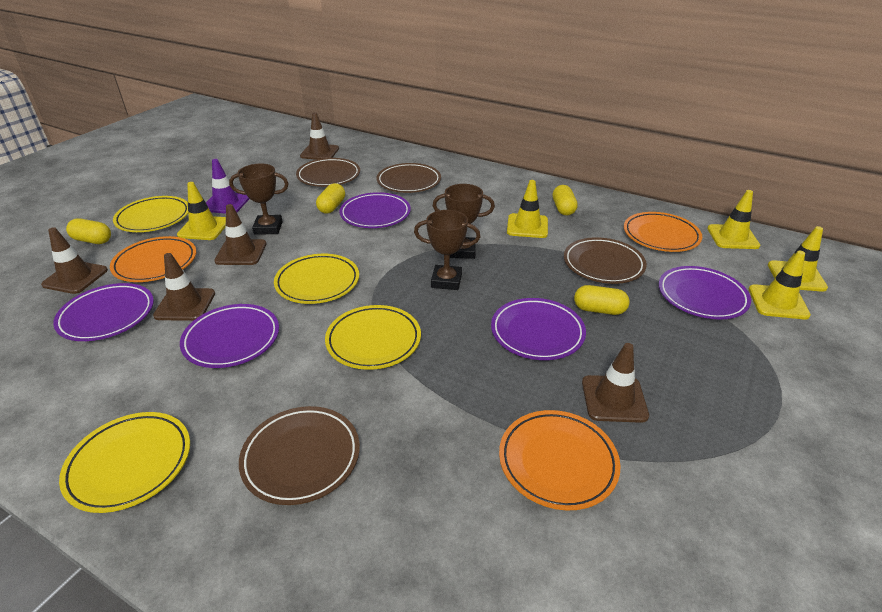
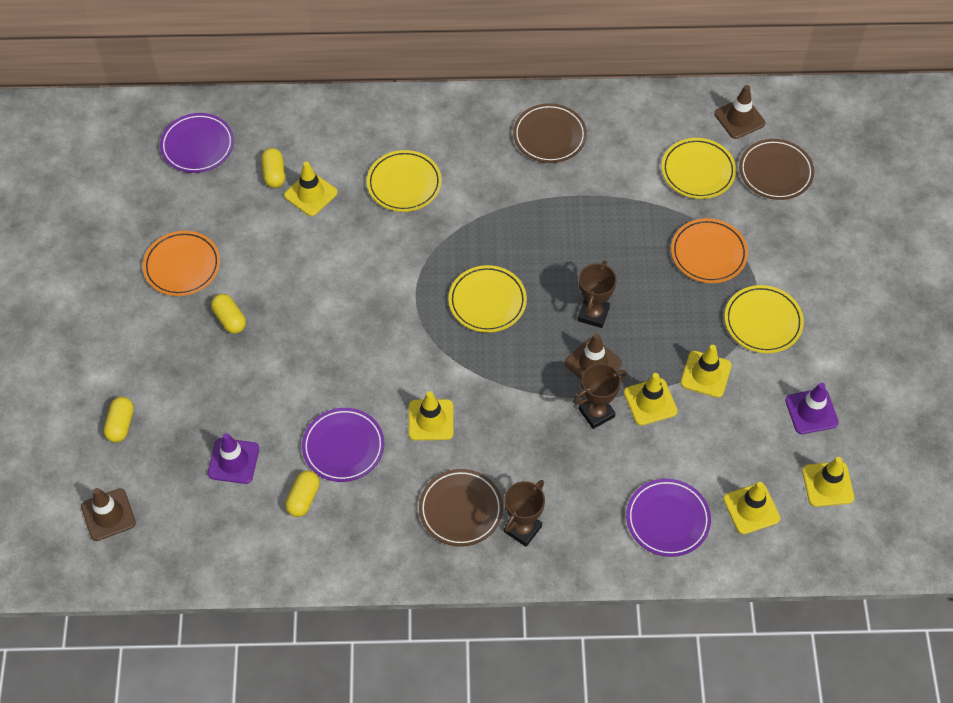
brown plate: [239,406,360,505] [296,158,360,187] [377,163,441,193] [564,237,647,284] = 4 -> [419,469,503,547] [513,103,587,163] [739,139,814,200] = 3
brown traffic cone: [41,227,108,294] [153,253,215,321] [214,204,267,265] [300,112,339,160] [582,343,649,423] = 5 -> [81,488,136,541] [565,333,622,380] [714,85,765,139] = 3
orange plate: [110,236,196,282] [499,410,621,511] [624,212,702,252] = 3 -> [143,231,220,296] [671,218,748,283] = 2
purple plate: [53,283,154,341] [180,304,279,368] [339,192,411,228] [491,298,586,360] [659,266,751,319] = 5 -> [160,113,234,173] [302,408,384,482] [626,479,711,557] = 3
purple traffic cone: [206,159,249,214] = 1 -> [208,433,259,484] [785,383,839,434] = 2
yellow traffic cone: [177,182,226,240] [507,180,548,238] [707,190,760,249] [749,251,811,320] [768,226,828,292] = 5 -> [284,161,338,216] [409,391,453,440] [624,373,678,425] [681,345,732,398] [723,482,780,534] [802,457,854,507] = 6

